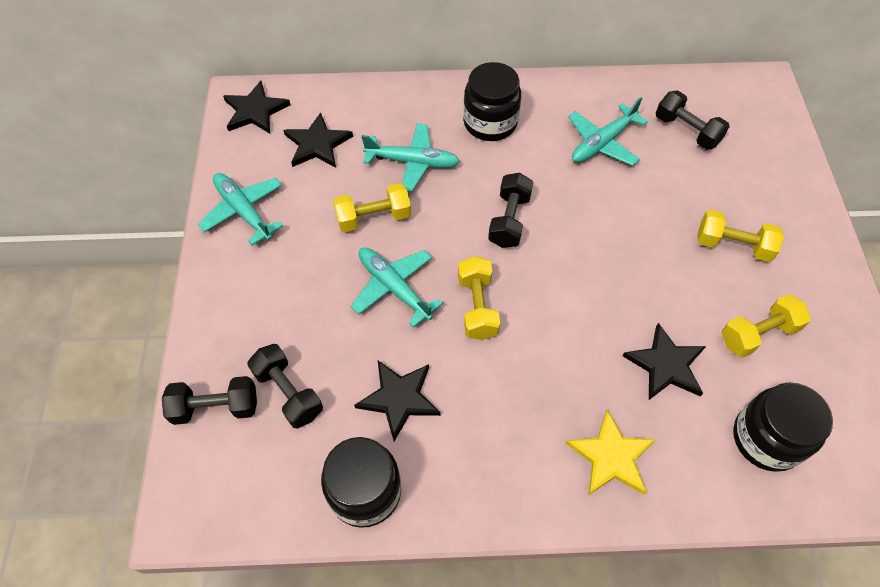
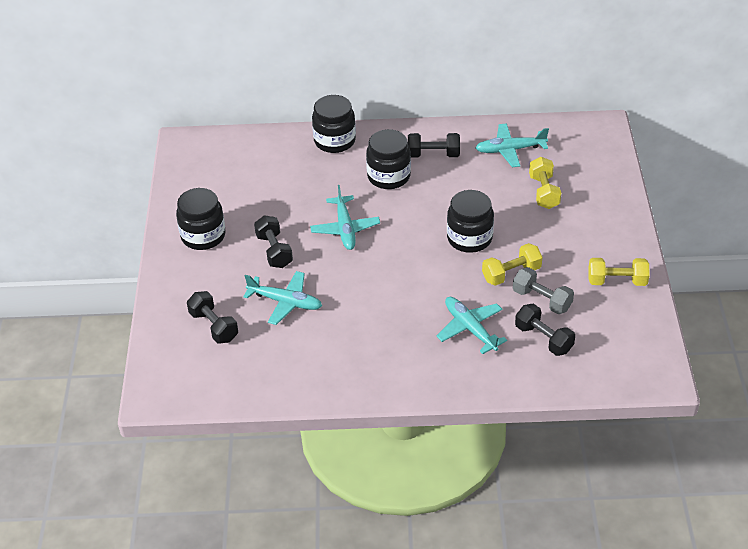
black jar: [321,437,401,528] [463,62,521,141] [733,382,833,472] = 3 -> [176,188,226,250] [312,95,356,153] [366,129,411,189] [447,190,494,253] = 4
black star: [223,81,291,134] [283,112,353,168] [354,361,441,441] [623,323,706,400] = 4 -> none = 0
grey dumbbell: none = 0 -> [513,267,574,314] = 1
yellow dumbbell: [333,183,411,232] [458,256,500,340] [697,210,784,262] [721,294,811,358] = 4 -> [482,243,542,286] [529,157,561,209] [588,258,650,286] = 3
yellow star: [566,410,655,495] = 1 -> none = 0

